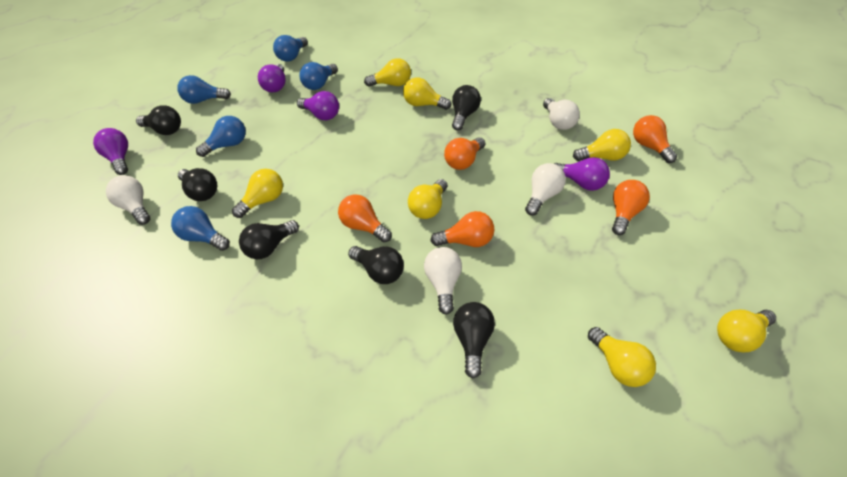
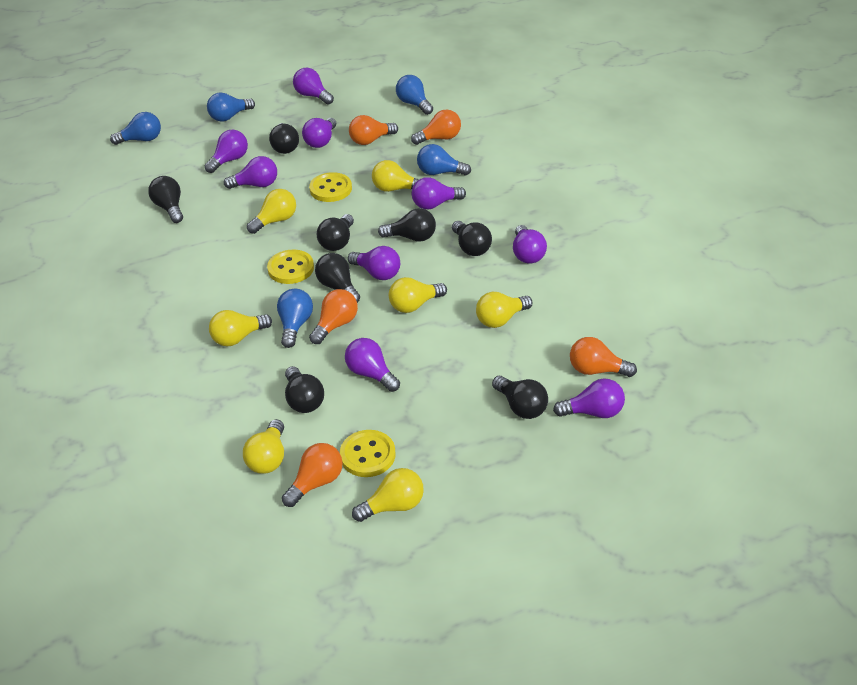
black light bulb: [136,105,181,135] [178,168,217,201] [239,220,299,259] [348,246,404,284] [452,85,481,131] [453,302,495,378] = 6 -> [148,176,183,223] [269,123,299,154] [285,366,324,413] [315,253,360,303] [317,214,354,251] [378,208,436,242] [452,221,492,256] [492,376,548,419] = 8
purple light bulb: [93,128,128,175] [258,64,285,92] [297,91,339,120] [554,157,610,191] = 4 -> [205,129,248,173] [224,156,277,189] [293,68,334,105] [302,118,336,148] [345,338,400,392] [348,246,400,280] [412,177,466,209] [513,225,547,264] [553,378,625,418] = 9
white light bulb: [106,175,150,225] [424,247,462,315] [525,163,566,215] [543,98,580,130] = 4 -> none = 0
yellow button: none = 0 -> [267,250,314,284] [309,172,352,202] [340,430,395,477] = 3

